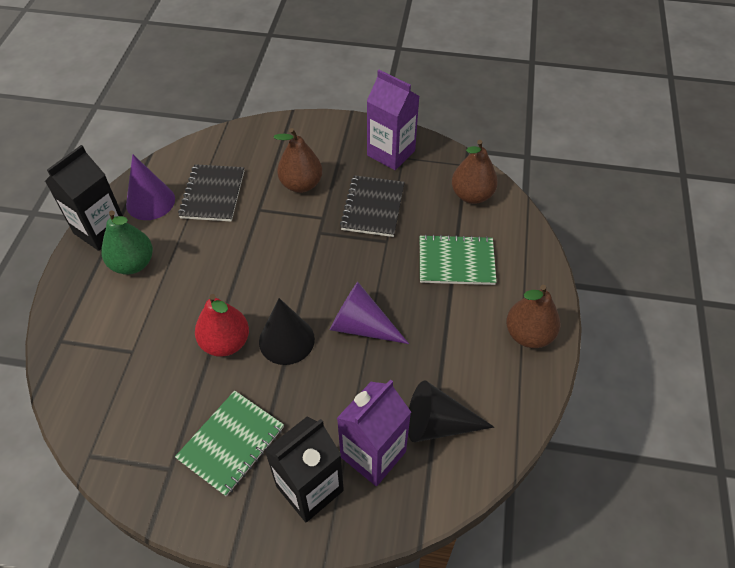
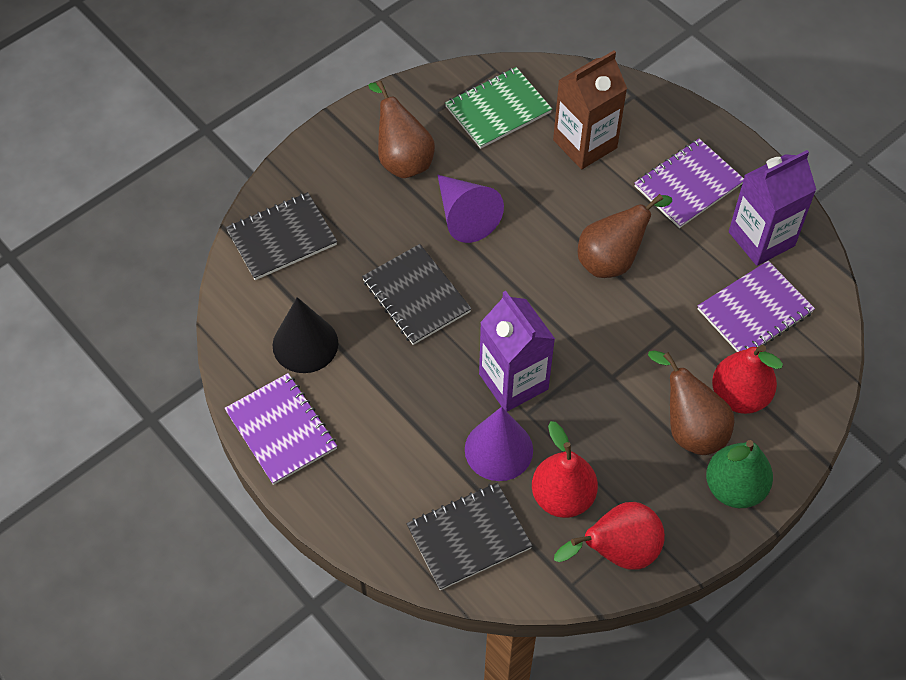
black carton: [45,145,123,251] [265,417,344,522] = 2 -> none = 0
black cone: [259,298,315,365] [408,381,494,442] = 2 -> [273,297,338,373] = 1
black notebook: [178,164,244,222] [340,175,405,237] = 2 -> [226,192,337,280] [362,244,472,345] [407,482,532,590] = 3
brown carton: none = 0 -> [553,51,627,169] = 1
green notebook: [175,390,284,496] [420,234,497,285] = 2 -> [445,67,552,149] = 1
purple notebook: none = 0 -> [224,373,337,485] [634,139,744,228] [698,261,815,352] = 3
red pear: [195,294,249,357] = 1 -> [532,421,598,518] [554,502,665,570] [712,345,783,414] = 3

